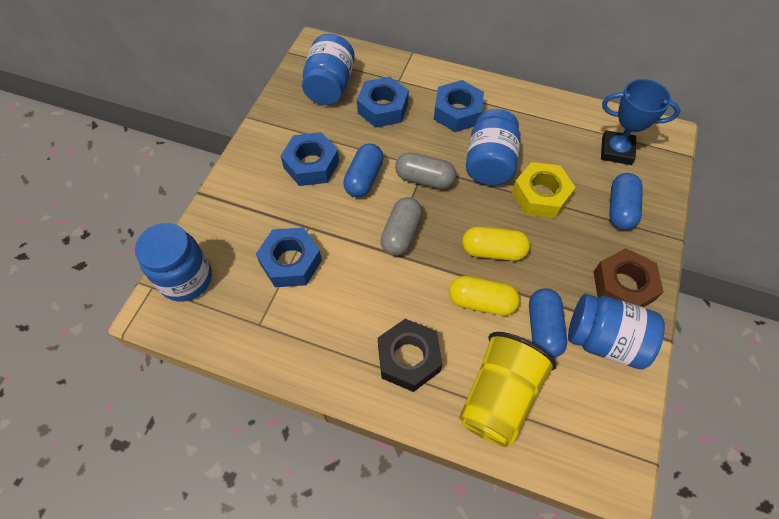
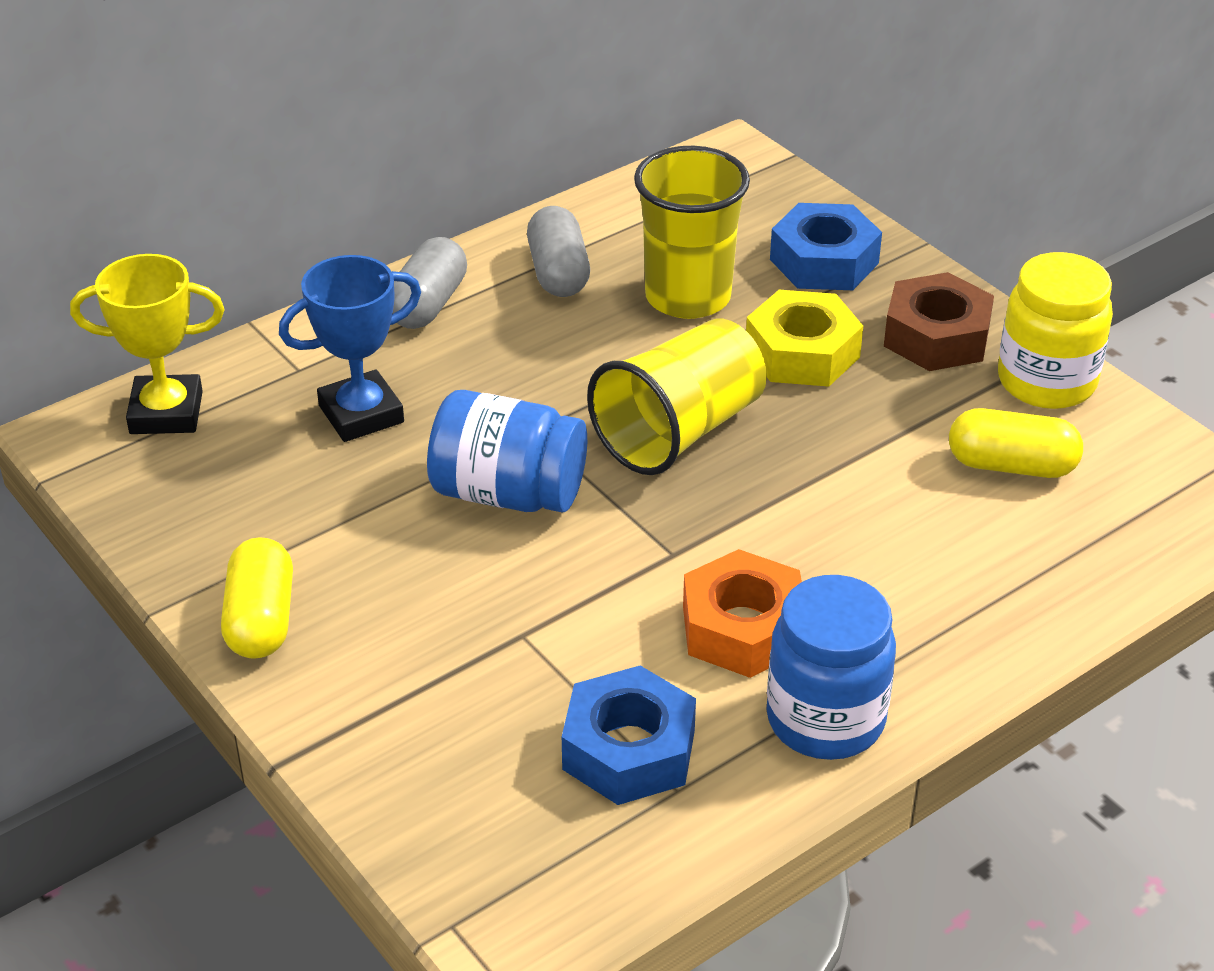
black nut: [378,319,443,392] = 1 -> none = 0
blue capsule: [343,144,384,197] [529,288,567,358] [609,173,643,230] = 3 -> none = 0
blue jar: [135,223,212,301] [302,34,355,105] [466,109,520,186] [568,294,665,369] = 4 -> [427,390,587,513] [766,575,896,760] = 2
blue nut: [256,228,322,287] [281,132,339,186] [357,77,409,128] [434,80,484,132] = 4 -> [562,666,696,805] [770,203,882,290] = 2
orange nut: none = 0 -> [683,549,802,678] = 1
yellow cup: [459,332,556,447] = 1 -> [587,318,767,475] [634,146,750,319] = 2
yellow jar: none = 0 -> [998,252,1113,409] = 1
yellow trophy: none = 0 -> [70,254,224,434] = 1

